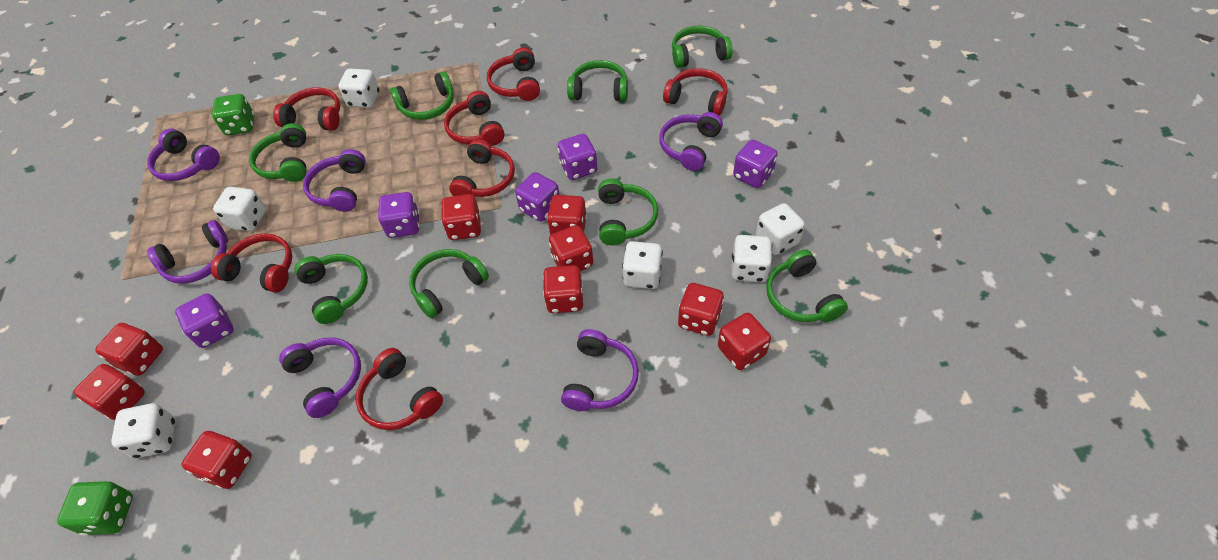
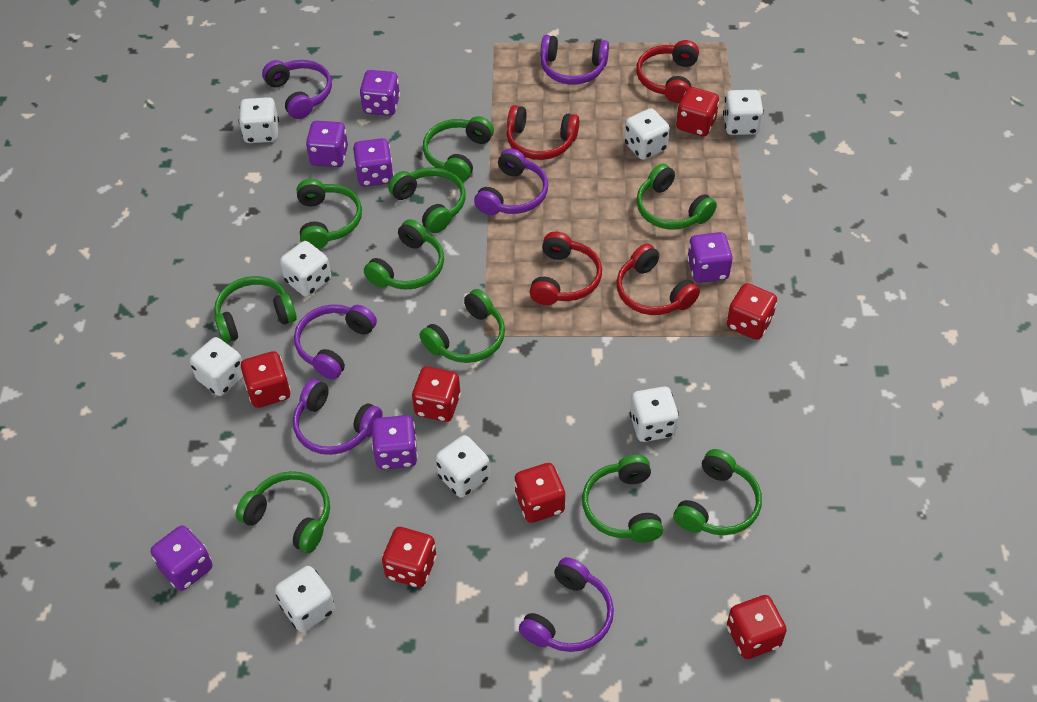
green dice: [57,481,133,536] [212,94,255,135] = 2 -> none = 0
green headphones: [249,123,307,182] [294,254,368,324] [390,71,454,120] [409,249,489,318] [567,60,628,101] [598,179,658,245] [672,26,733,68] [766,249,848,322] = 8 -> [214,276,297,343] [236,471,330,553] [297,179,362,249] [364,219,444,290] [388,167,466,233] [419,289,505,363] [423,116,494,182] [582,455,663,543] [636,163,717,230] [673,449,762,535] = 10
purple dice: [175,293,233,348] [378,192,419,238] [515,172,559,222] [558,134,597,180] [733,140,778,188] = 5 -> [151,526,212,591] [306,121,348,167] [353,138,394,187] [359,70,400,116] [372,415,418,470] [687,232,733,283] = 6
red dice: [74,364,145,420] [95,323,163,376] [182,431,252,489] [441,194,481,240] [543,265,583,313] [547,195,587,235] [549,225,593,271] [678,283,724,336] [718,313,771,370] = 9 -> [240,351,291,408] [382,527,437,588] [412,366,461,422] [514,463,565,523] [676,87,719,137] [727,283,777,340] [727,595,787,659] = 7
red headphones: [211,233,292,292] [273,87,340,131] [356,348,443,430] [444,91,504,146] [449,139,515,197] [487,48,540,101] [663,68,728,115] = 7 -> [507,105,579,160] [530,232,602,305] [616,244,700,315] [636,40,699,103] = 4
white dice: [111,403,176,458] [213,187,266,231] [339,69,380,108] [622,241,663,289] [732,235,772,282] [756,203,805,255] = 6 -> [190,337,243,396] [238,97,279,143] [275,566,335,632] [280,241,331,297] [435,435,490,498] [624,108,670,160] [630,386,679,442] [723,90,764,135] = 8

